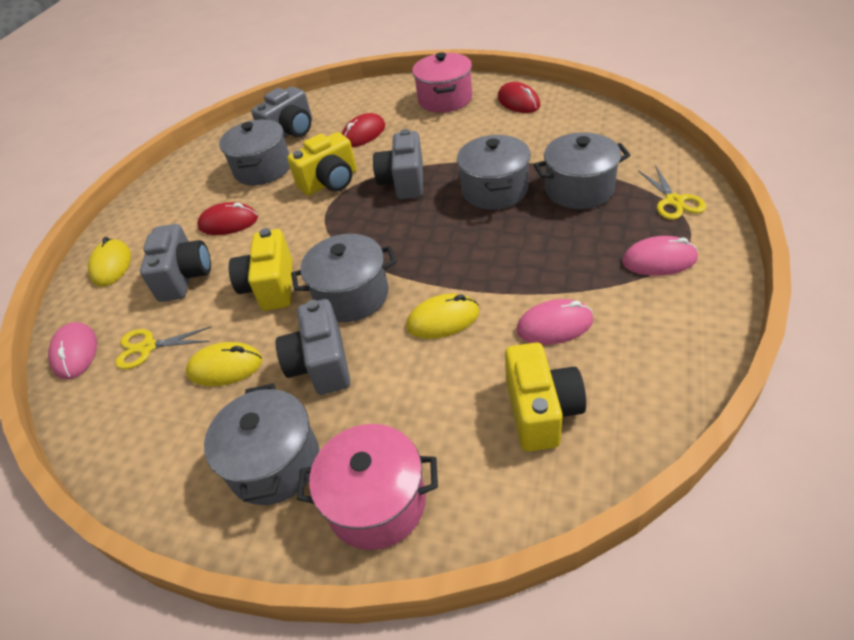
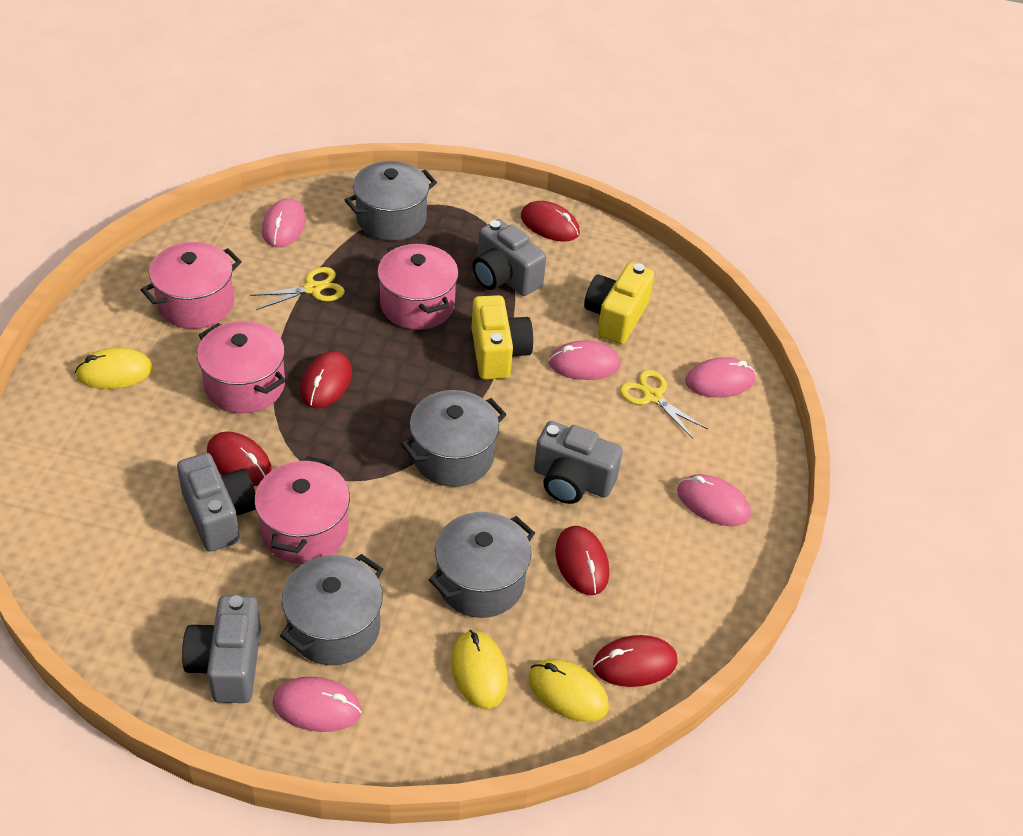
grey pot: [204,383,319,505] [219,119,290,185] [291,234,397,322] [457,135,531,210] [533,132,631,209] = 5 -> [280,554,383,665] [345,161,437,241] [401,390,507,487] [429,512,535,618] = 4
pink mouse: [48,322,97,380] [516,299,593,345] [622,236,698,276] = 3 -> [262,198,306,247] [273,677,362,732] [549,340,621,380] [677,474,751,526] [685,357,756,398] = 5
pink pot: [297,424,438,550] [412,52,472,113] = 2 -> [141,242,242,329] [197,321,286,414] [254,456,350,564] [377,243,459,330] = 4
red mouse: [197,202,258,235] [342,113,385,147] [498,82,540,113] = 3 -> [207,432,272,486] [300,351,352,408] [521,201,580,241] [555,526,609,595] [593,635,677,687] = 5
yellow camera: [229,228,292,311] [287,132,357,195] [505,342,586,452] = 3 -> [471,295,533,380] [584,263,654,344] = 2

